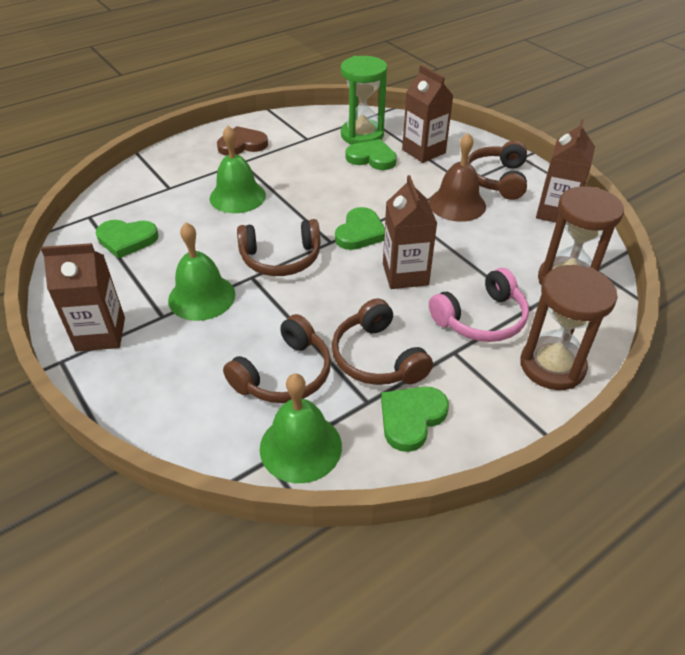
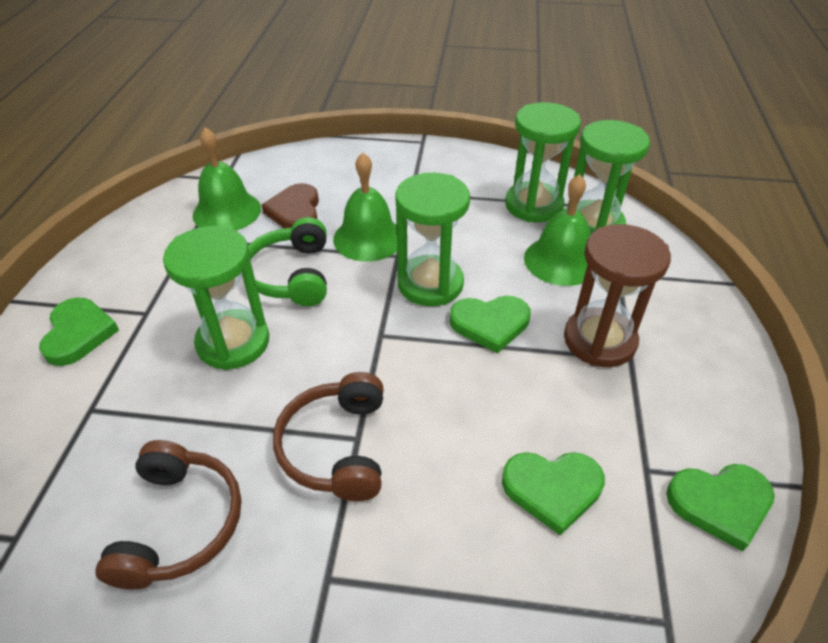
brown bell: [429,133,486,222] = 1 -> none = 0
brown carton: [41,243,125,352] [383,175,437,289] [402,65,453,163] [536,119,595,223] = 4 -> none = 0
brown headphones: [223,314,331,403] [237,219,320,276] [332,299,433,385] [467,141,527,200] = 4 -> [95,440,241,589] [273,372,383,501] = 2
brown hourglass: [520,265,618,390] [538,186,624,286] = 2 -> [564,224,671,367] = 1
green headphones: none = 0 -> [248,217,327,306] = 1
green hourglass: [341,56,387,145] = 1 -> [163,226,269,370] [395,173,470,306] [505,102,581,222] [568,120,650,235] = 4
pink headphones: [429,268,529,342] = 1 -> none = 0

